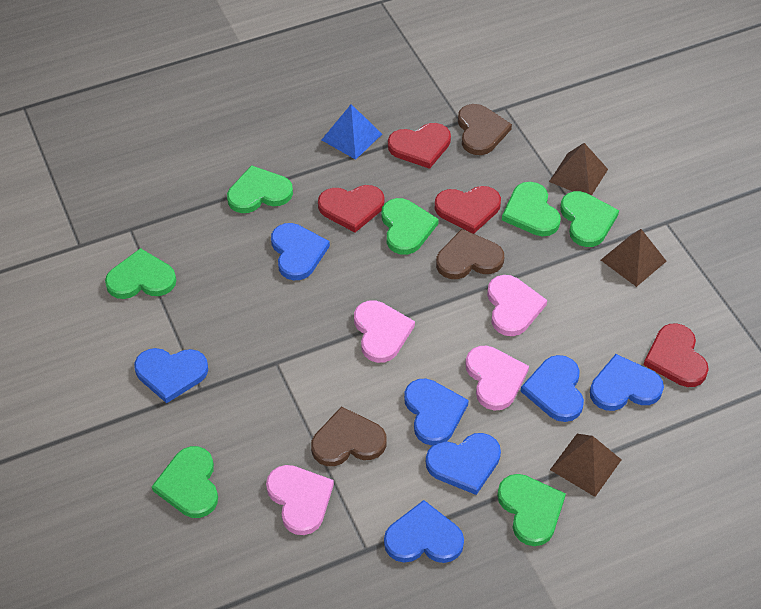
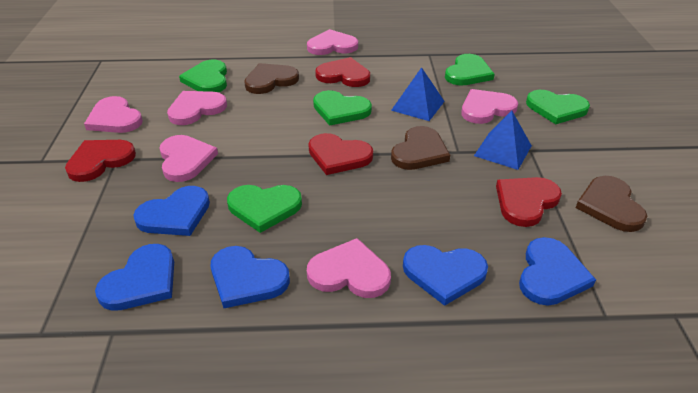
blue heart: [134,348,208,403] [271,223,330,280] [384,500,464,563] [404,379,469,446] [426,433,501,495] [521,355,584,422] [590,354,664,411] = 7 -> [95,244,174,311] [133,186,210,236] [211,246,290,308] [403,245,488,306] [519,237,596,306] = 5
blue pyramid: [322,104,382,160] = 1 -> [391,67,445,121] [474,110,532,170] = 2
brown pyramid: [549,143,608,196] [550,434,622,497] [601,229,666,287] = 3 -> none = 0
green heart: [105,248,176,299] [152,446,218,518] [227,165,293,213] [381,198,439,255] [497,474,566,546] [502,182,561,236] [560,191,619,247] = 7 -> [179,60,227,92] [227,185,302,233] [313,90,372,126] [445,54,495,86] [526,90,590,124] = 5
pink heart: [266,465,334,535] [354,300,415,363] [465,346,529,410] [487,275,547,336] = 4 -> [84,96,143,133] [159,135,218,182] [167,91,227,125] [307,29,358,55] [307,238,391,298] [461,89,518,124] = 6

